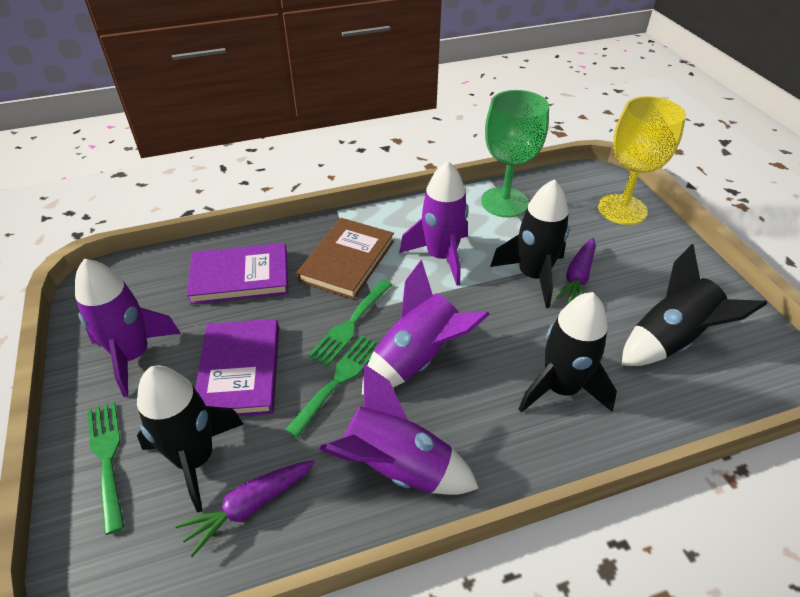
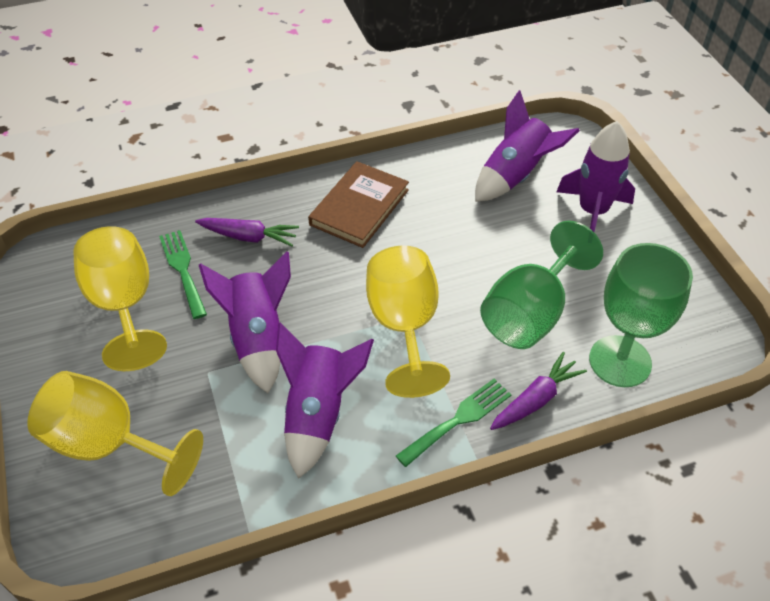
black rocket: [137,365,243,513] [490,179,570,308] [519,292,617,413] [622,244,767,366] = 4 -> none = 0
green fork: [87,402,125,535] [285,336,379,438] [307,280,392,367] = 3 -> [159,230,207,319] [396,379,512,467] = 2
green goblet: [481,90,549,217] = 1 -> [480,221,603,349] [589,243,693,387] = 2
purple book: [186,243,288,305] [195,319,279,416] = 2 -> none = 0
yellow goblet: [598,96,686,225] = 1 -> [27,371,203,496] [73,226,167,371] [366,245,450,398] = 3

